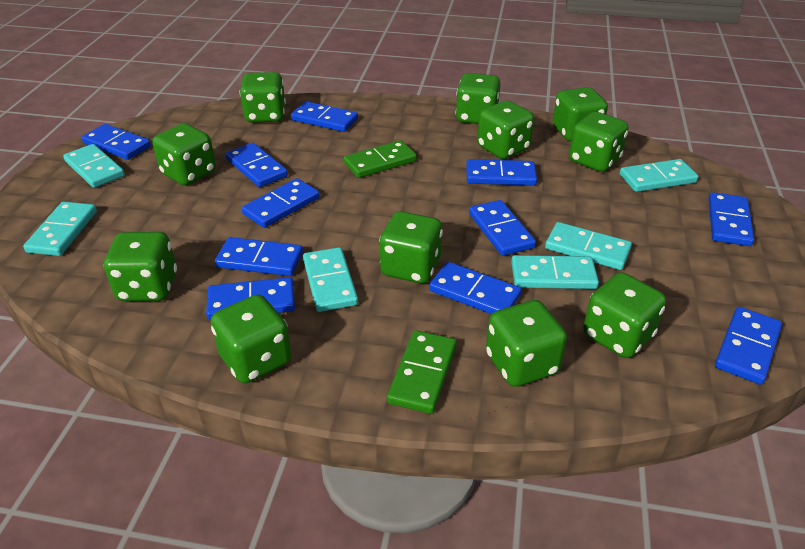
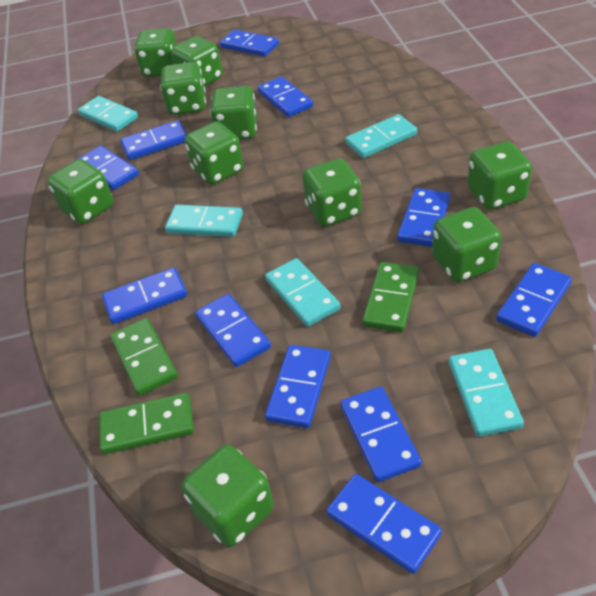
green dice: [104,232,177,301] [152,123,216,185] [211,294,292,383] [240,72,286,123] [379,211,443,284] [455,73,501,124] [477,101,534,159] [486,300,567,387] [553,87,608,141] [569,112,629,172] [583,272,666,358] = 11 -> [48,159,113,224] [134,28,177,77] [160,62,206,115] [171,36,222,86] [182,445,274,547] [185,122,244,185] [210,86,257,140] [302,159,362,226] [432,207,501,282] [467,142,532,210] = 10
green domino: [344,140,417,178] [387,330,457,414] = 2 -> [99,393,194,454] [110,318,178,396] [362,262,419,332] = 3
turquoise domino: [23,202,97,256] [63,144,125,188] [303,247,358,312] [511,255,599,289] [545,222,632,270] [620,159,698,192] = 6 -> [78,96,138,132] [165,205,243,237] [265,258,340,327] [345,114,417,158] [448,349,524,437] = 5

